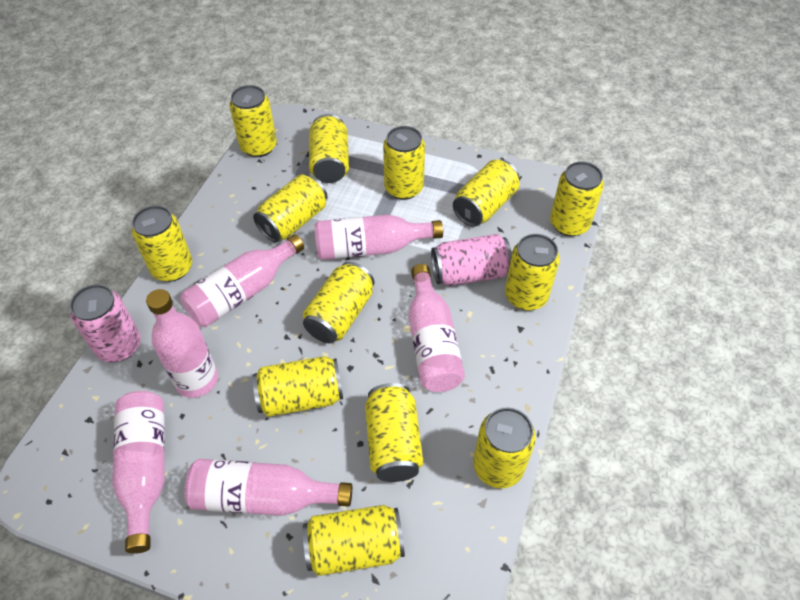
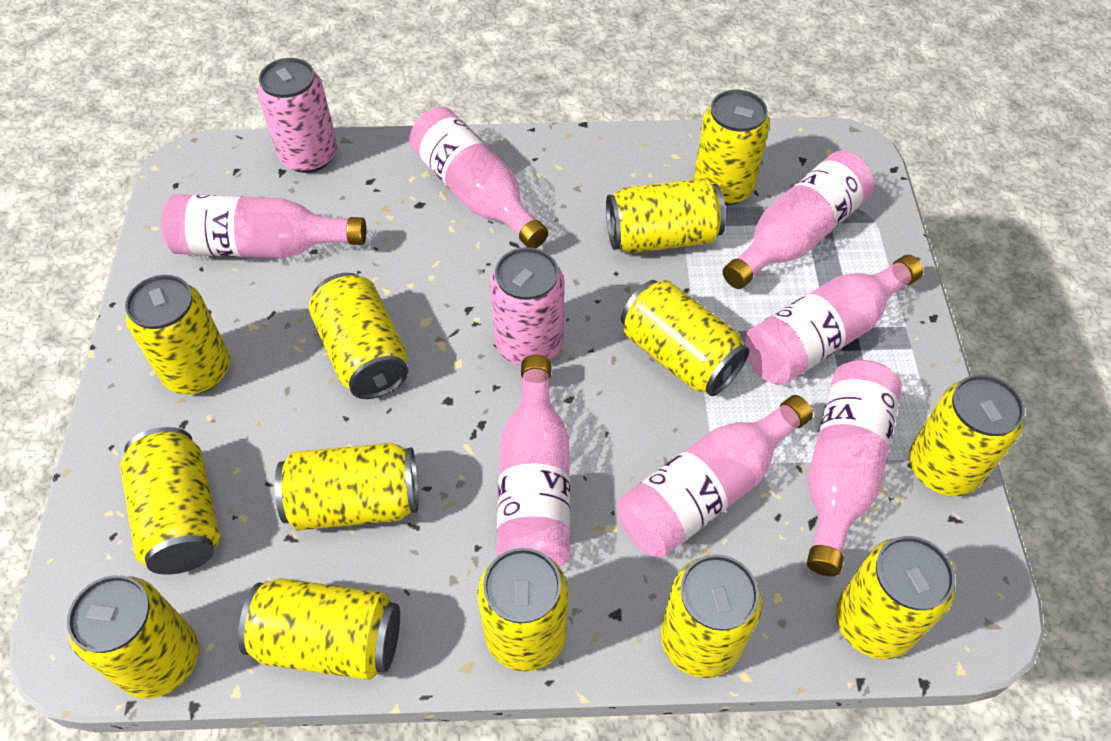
pink bottle: [112,391,165,554] [146,289,218,398] [180,234,304,327] [185,459,352,516] [314,215,443,260] [409,264,465,392] = 6 -> [161,194,366,258] [409,107,548,248] [496,355,570,567] [617,395,813,558] [723,151,874,289] [745,255,923,385] [807,360,902,576] = 7

